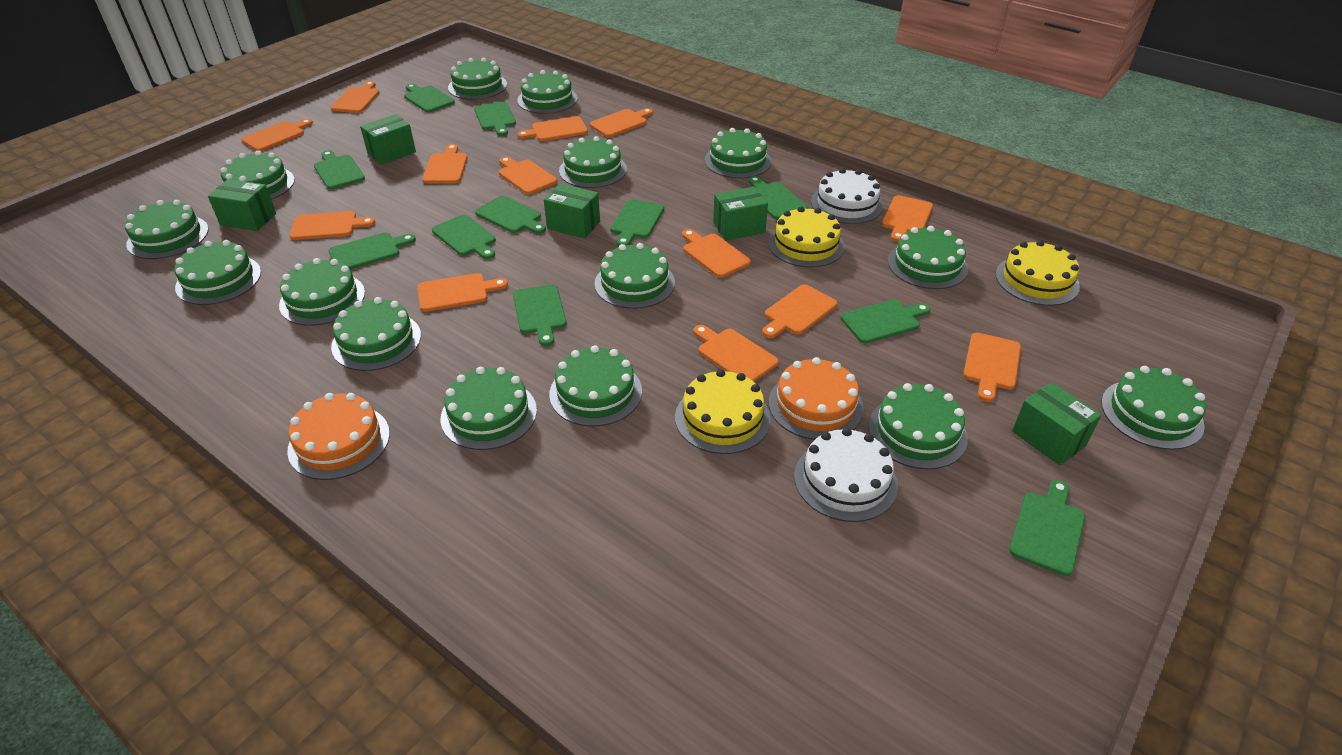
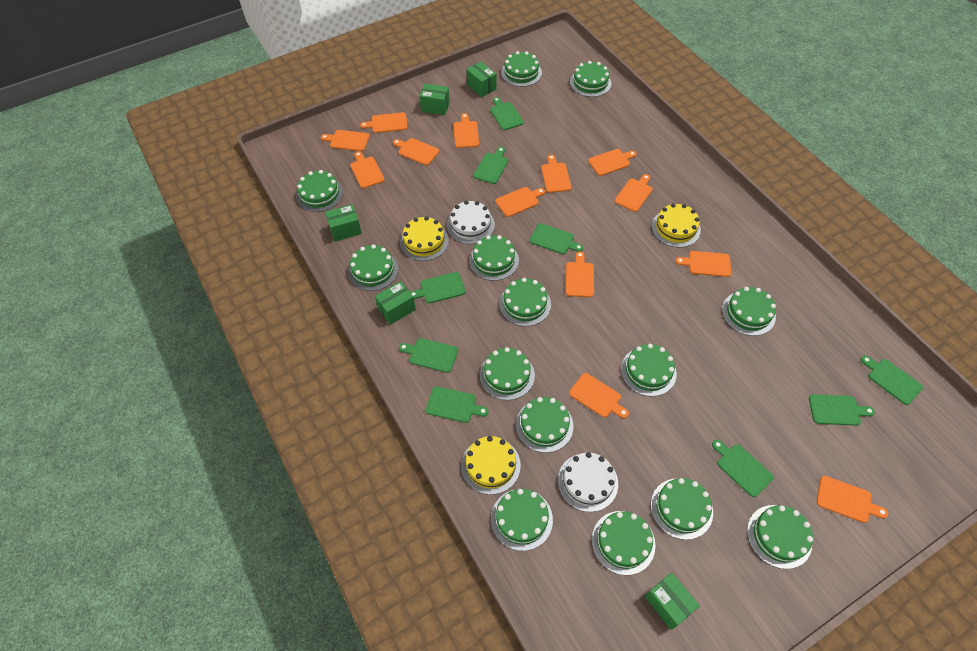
green cake: [125,200,208,259] [174,240,261,305] [220,150,295,200] [279,258,365,326] [331,297,421,371] [441,367,537,450] [448,58,507,100] [517,70,578,114] [549,345,642,427] [559,136,627,188] [595,243,675,309] [705,128,771,178] [868,383,968,469] [888,226,968,289] [1101,366,1206,450] = 15 -> [296,170,343,212] [348,244,398,291] [469,235,519,281] [480,347,535,400] [491,489,553,551] [499,278,551,326] [501,51,542,87] [516,397,573,453] [570,61,611,97] [592,511,655,575] [621,344,677,396] [651,478,713,540] [722,287,776,336] [747,505,813,569] = 14
green cutting board: [314,150,365,189] [328,232,416,270] [404,84,455,112] [432,215,496,259] [474,102,516,136] [475,196,546,234] [513,285,567,346] [610,199,664,246] [749,176,808,219] [841,299,930,344] [1009,480,1085,576] = 11 -> [399,338,458,373] [410,272,466,303] [426,386,488,423] [473,147,508,184] [490,97,524,130] [530,223,583,254] [712,440,774,497] [809,394,875,426] [861,355,923,405] = 9
orange cake: [287,393,390,480] [769,357,864,440] = 2 -> none = 0

